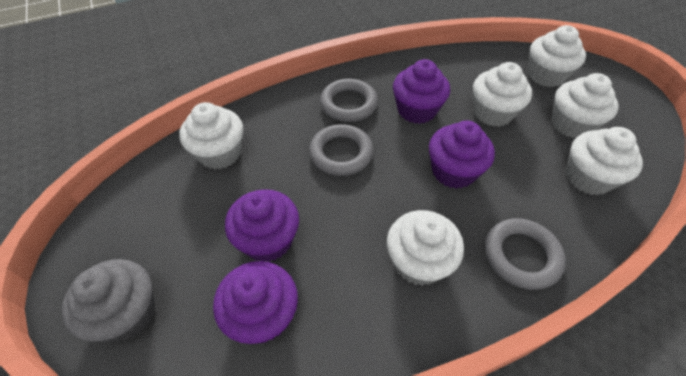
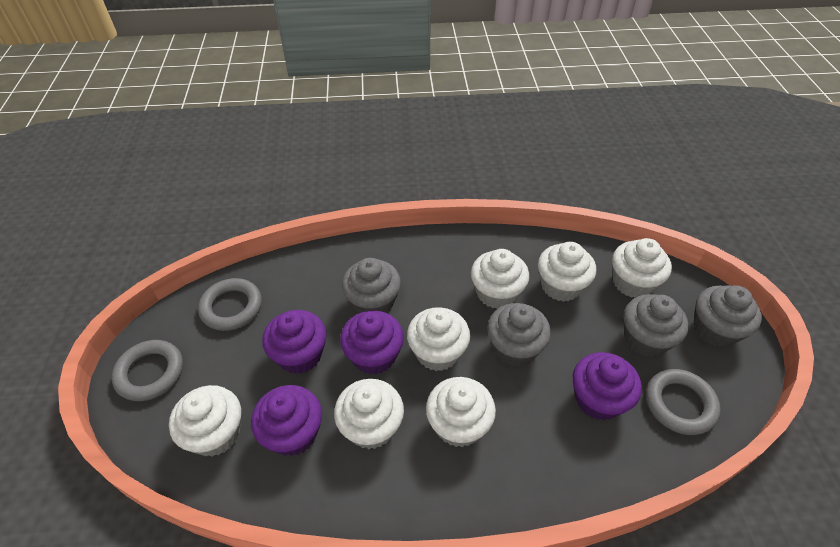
grey cupcake: [62,259,155,342] = 1 -> [342,258,401,313] [487,303,551,367] [624,294,689,357] [694,285,762,347] = 4
white cupcake: [179,102,243,170] [387,210,464,286] [473,62,532,127] [528,25,586,87] [551,73,619,138] [566,127,643,195] = 6 -> [169,385,241,456] [334,379,404,449] [407,307,470,371] [426,377,496,447] [471,249,529,309] [538,242,596,302] [612,238,672,298] = 7

